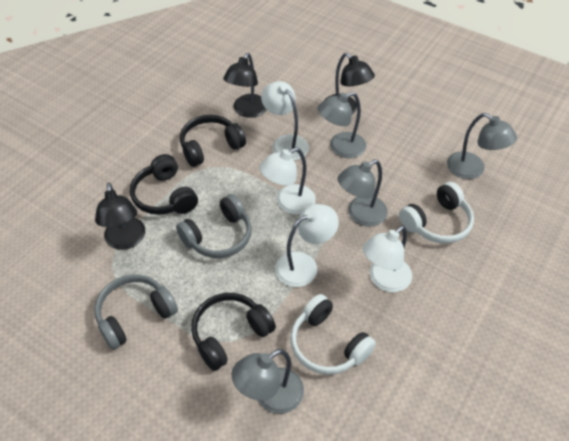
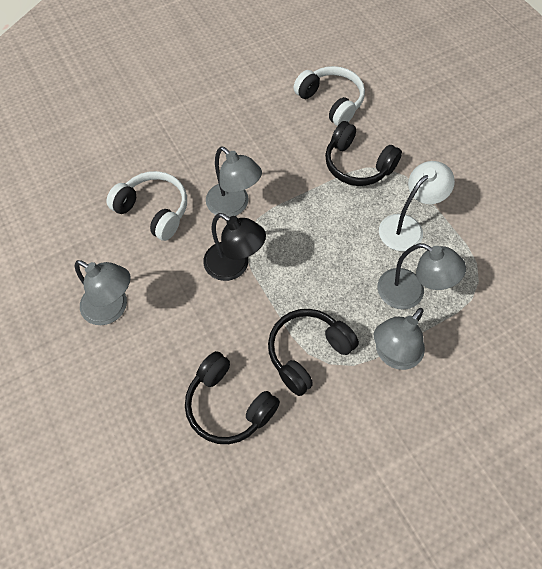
black lamp: [95,183,145,250] [223,53,267,118] [325,53,375,114] = 3 -> [203,213,266,281] = 1
grey headphones: [94,274,178,350] [176,194,252,258] = 2 -> none = 0
white lamp: [259,148,316,215] [261,81,309,161] [275,204,339,287] [362,226,412,292] = 4 -> [379,161,455,251] = 1

